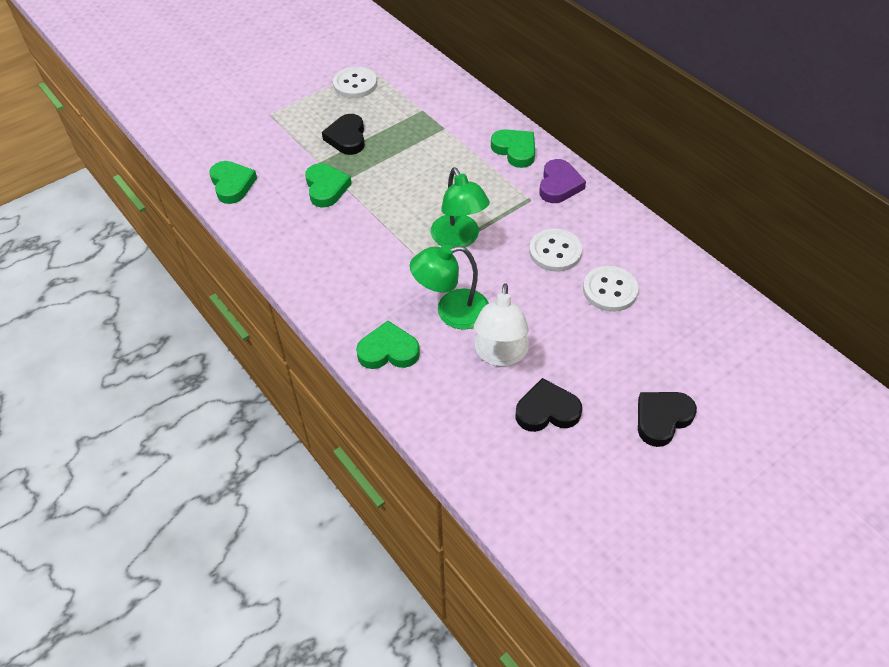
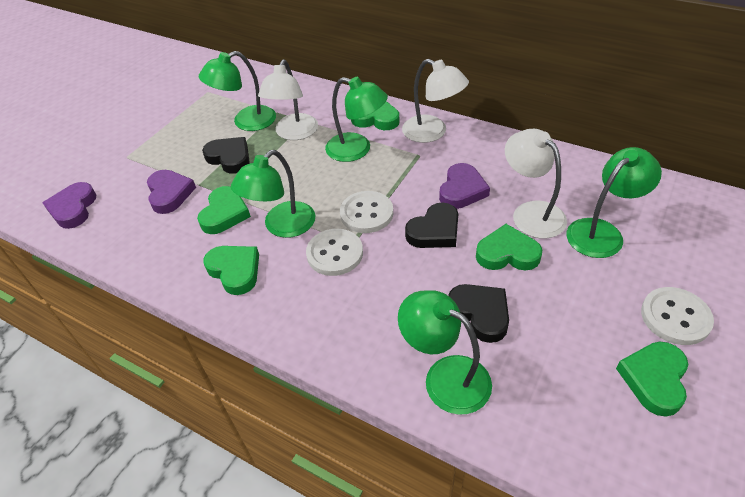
green heart: [210,161,257,204] [305,163,352,208] [356,321,420,369] [491,129,535,168] = 4 -> [197,186,251,234] [203,246,259,295] [351,101,399,130] [476,224,542,271] [616,342,688,417] = 5
green lamp: [410,245,489,330] [431,167,490,248] = 2 -> [199,51,276,131] [231,150,315,238] [325,77,388,162] [398,290,492,415] [566,147,662,258] = 5
purple heart: [539,159,586,203] = 1 -> [43,182,96,229] [147,170,196,214] [439,163,490,209] = 3
white lamp: [474,283,529,366] = 1 -> [258,60,318,140] [402,59,469,143] [505,129,567,239] = 3

